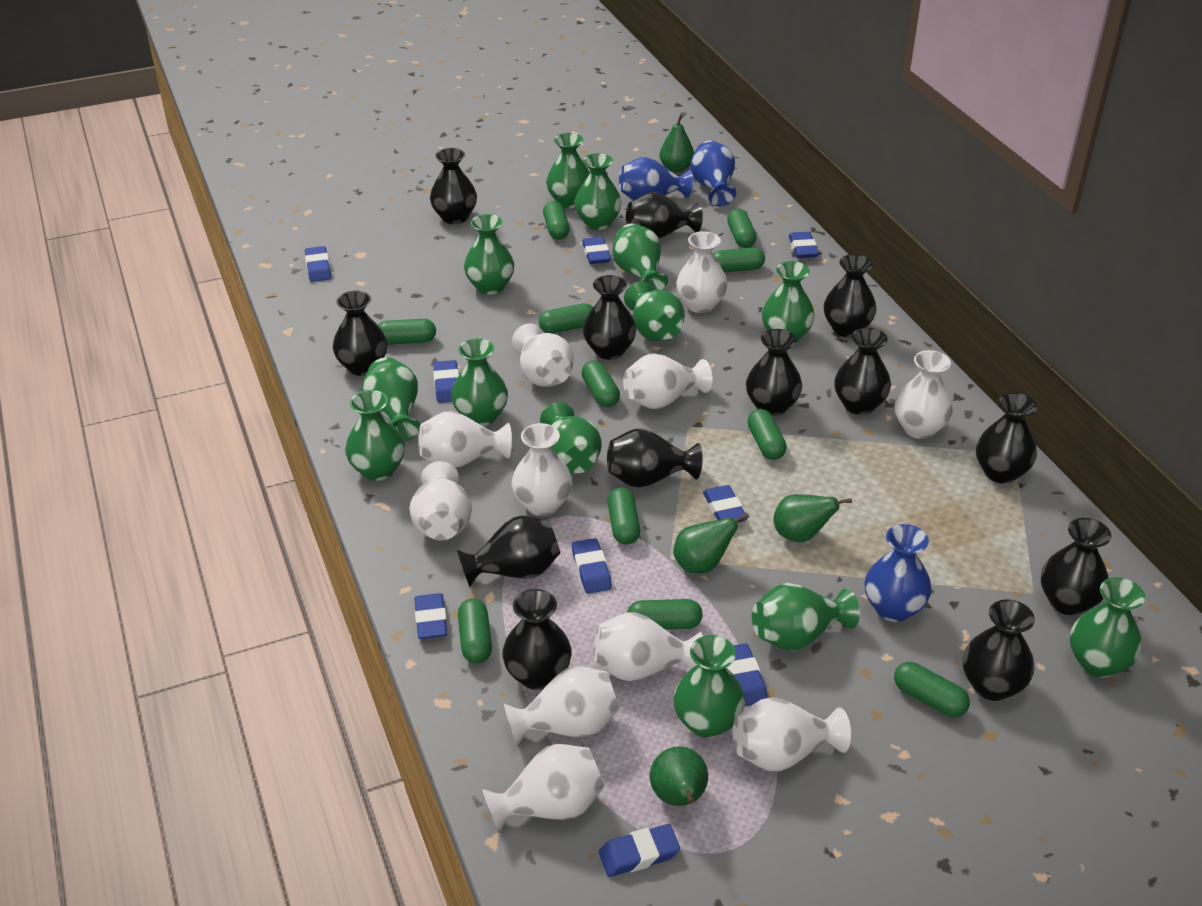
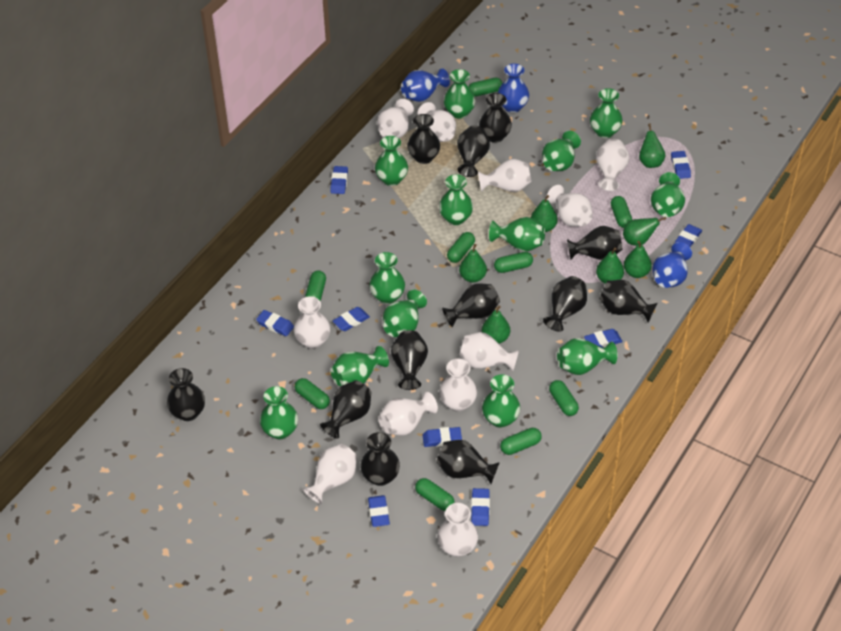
black vase: [333,291,387,376] [430,148,477,224] [457,516,560,587] [502,589,572,690] [583,275,636,360] [607,428,703,488] [626,192,703,239] [746,329,802,416] [824,254,877,337] [834,327,891,415] [963,599,1035,701] [976,393,1037,484] [1041,518,1111,615] = 13 -> [167,368,205,421] [320,380,372,439] [360,432,400,486] [391,330,428,390] [407,114,440,164] [436,440,500,484] [442,283,500,328] [457,125,490,177] [479,93,512,143] [543,276,587,332] [567,226,623,260] [599,280,657,322] = 12
green capsule: [378,319,436,345] [458,599,492,664] [539,303,593,334] [543,201,570,240] [582,360,620,407] [607,488,640,544] [627,599,703,630] [713,247,765,273] [727,209,756,248] [747,409,787,460] [894,662,970,717] = 11 -> [295,378,330,409] [305,271,326,301] [415,478,455,511] [447,232,475,263] [468,78,502,97] [494,252,533,273] [500,428,542,455] [549,380,579,416] [611,196,632,228] = 9
green pear: [650,746,708,806] [659,114,694,172] [673,513,749,573] [773,494,852,542] = 4 -> [459,244,487,283] [482,306,510,344] [531,195,558,232] [596,248,624,284] [623,217,666,246] [624,241,652,278] [639,123,665,168] = 7

